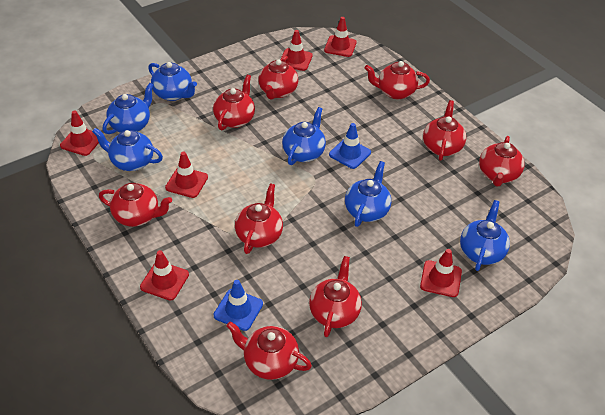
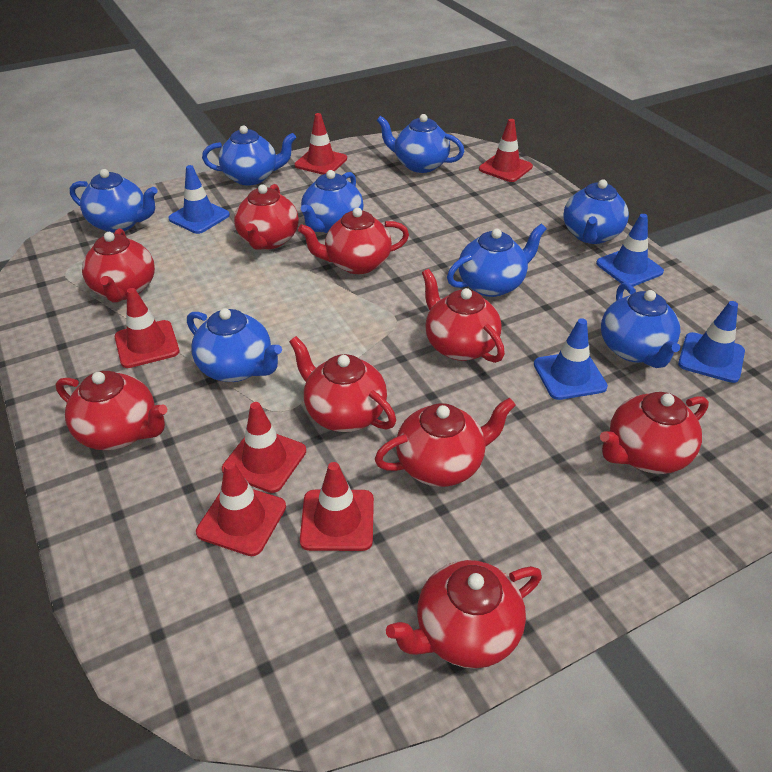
blue teapot: [92,128,163,171] [103,83,154,134] [148,62,197,101] [282,107,326,165] [345,161,391,227] [460,200,510,271] = 6 -> [70,169,157,233] [187,308,282,382] [202,126,296,186] [301,170,364,233] [377,114,464,173] [447,224,546,297] [563,179,629,244] [601,283,681,368] = 8
blue traffic cone: [213,280,263,331] [329,123,371,169] = 2 -> [168,165,230,234] [534,318,608,400] [596,214,664,287] [678,301,745,383] = 4

